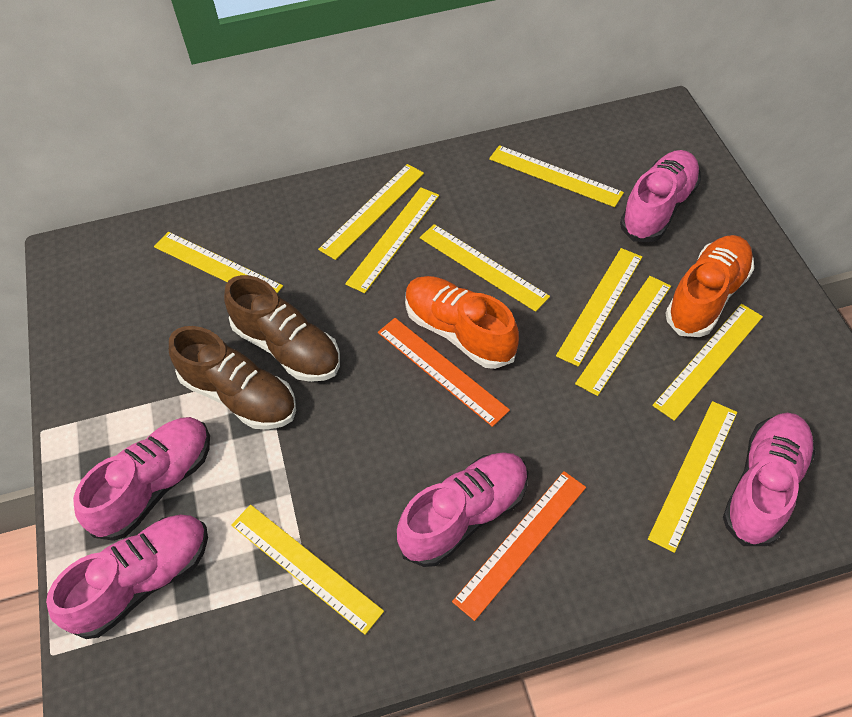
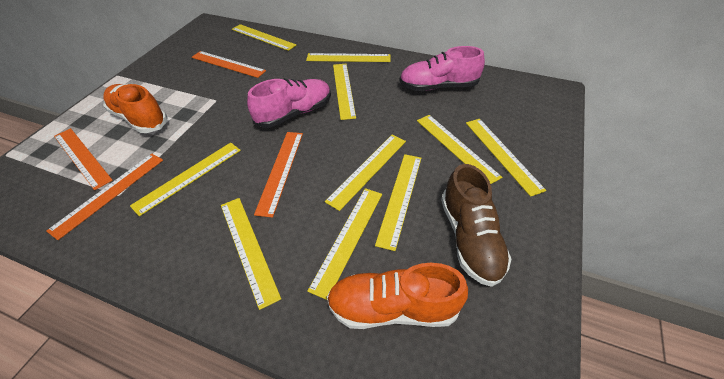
brown shoe: [169,326,296,430] [224,275,340,382] = 2 -> [441,164,511,287] = 1
orange ruler: [378,318,510,427] [452,471,586,621] = 2 -> [46,154,163,240] [54,128,113,190] [192,51,266,78] [254,132,303,218] = 4
pink shoe: [46,515,208,639] [73,417,210,541] [397,452,528,567] [620,150,701,242] [723,412,816,546] = 5 -> [247,78,331,128] [399,46,485,91] = 2

